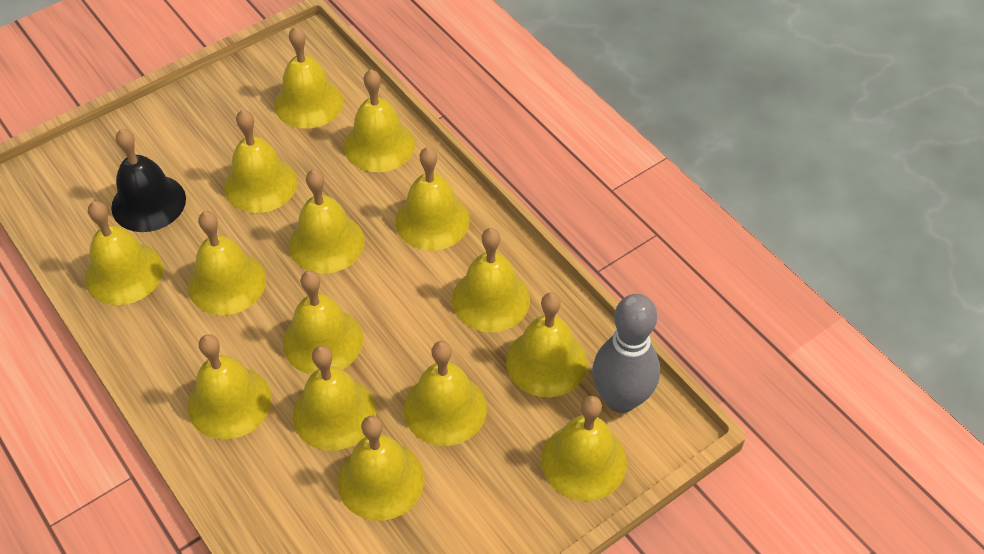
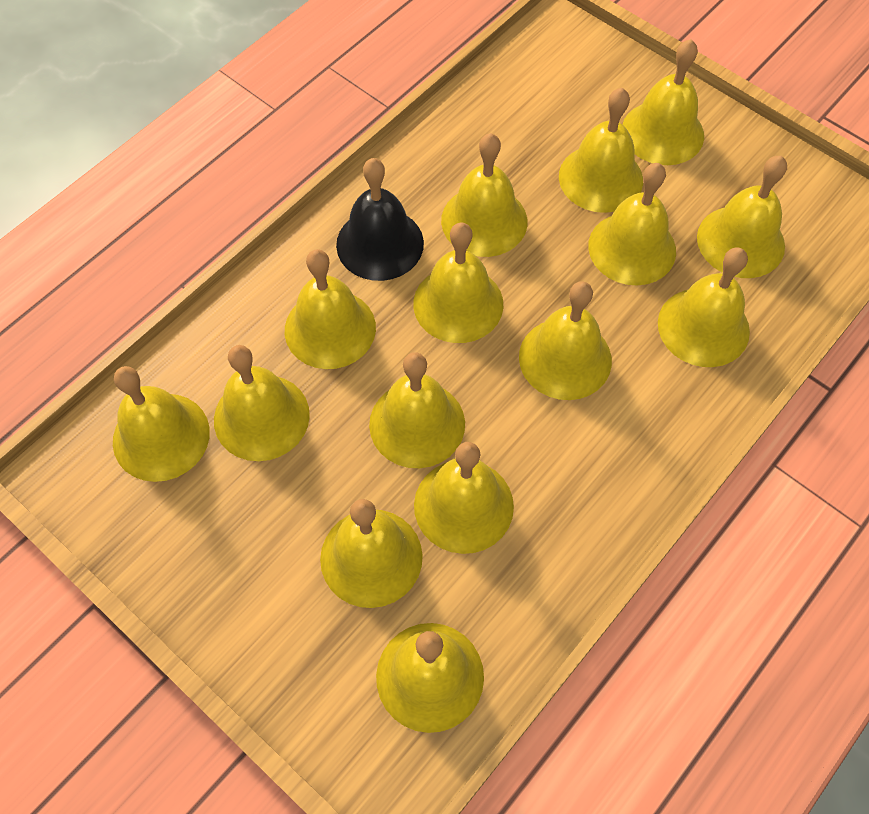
grey bowling pin: [592,294,660,413] = 1 -> none = 0

